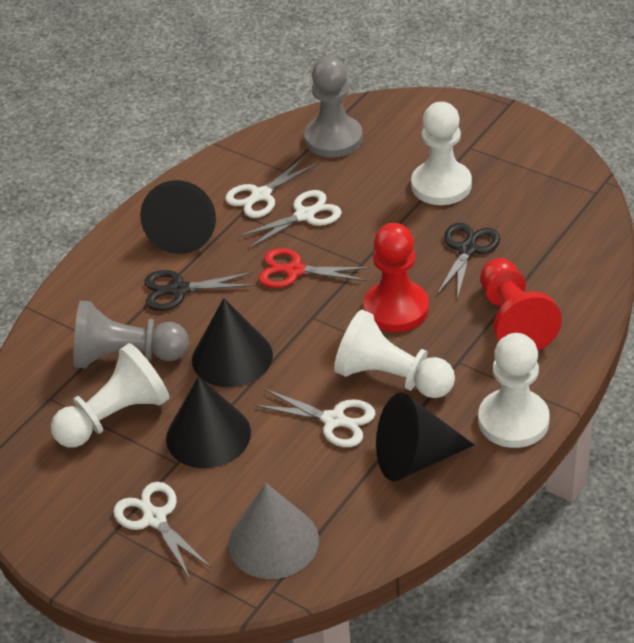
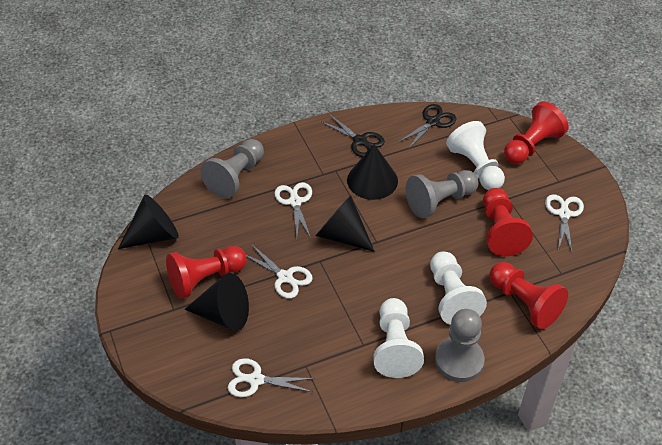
grey cone: [228,483,319,579] = 1 -> none = 0
grey pawn: [73,301,189,368] [305,57,363,158] = 2 -> [201,139,264,198] [406,170,479,218] [435,309,485,382] = 3
red pawn: [363,223,429,332] [480,258,562,351] = 2 -> [166,246,247,299] [483,188,533,256] [489,262,568,329] [504,102,569,164] = 4
red scissors: [258,248,370,288] = 1 -> none = 0
white pawn: [51,343,170,447] [334,310,455,398] [411,102,472,205] [478,333,550,448] = 4 -> [373,298,424,378] [430,251,487,325] [446,121,505,190] = 3

